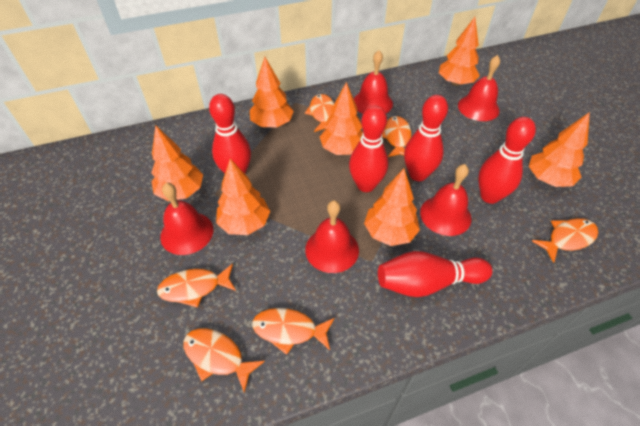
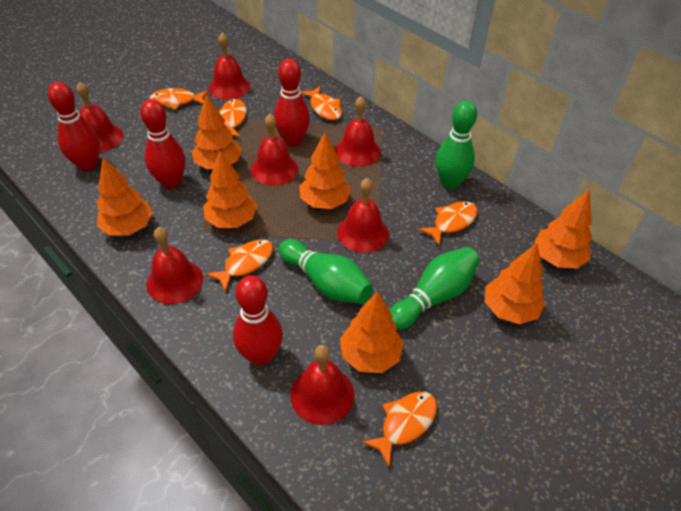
green bowling pin: none = 0 -> [279,239,373,304] [390,247,480,330] [435,101,477,189] = 3
red bell: [160,183,213,255] [305,200,359,273] [354,50,393,114] [420,164,471,236] [458,55,500,121] = 5 -> [76,82,123,153] [146,227,203,304] [209,33,250,100] [251,114,298,186] [290,345,354,425] [335,96,381,167] [337,178,389,253] = 7
red bowling pin: [209,94,251,174] [349,105,388,192] [378,251,493,297] [404,95,448,181] [478,117,536,204] = 5 -> [48,82,100,172] [140,99,185,189] [233,275,283,366] [274,59,310,147] = 4

